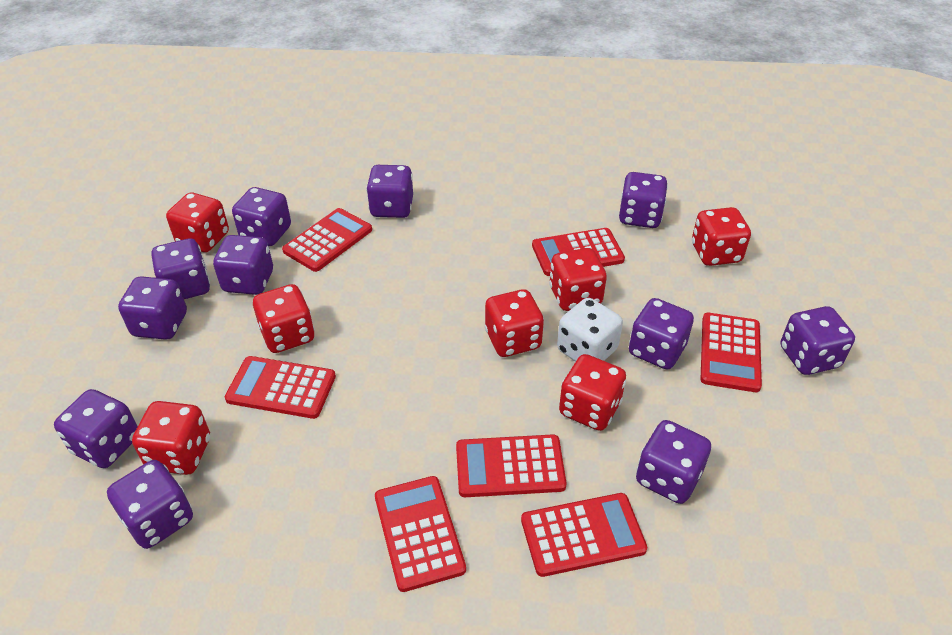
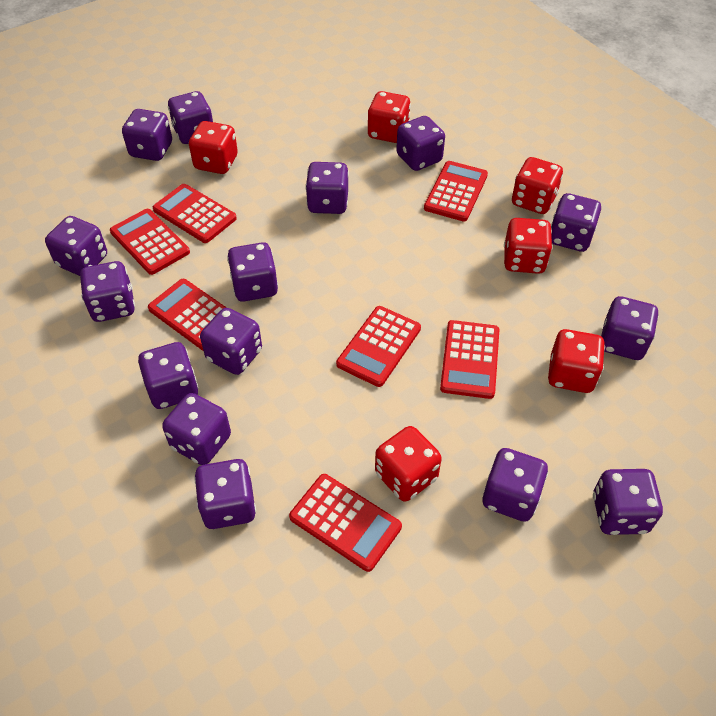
purple dice: [54,389,138,468] [107,460,193,549] [118,276,187,340] [151,239,210,299] [213,235,273,295] [232,187,291,246] [366,165,413,218] [619,172,668,228] [629,298,694,369] [636,420,711,504] [781,306,855,375] = 11 -> [45,216,107,276] [80,261,135,322] [122,109,172,161] [138,342,199,409] [162,393,231,465] [168,91,213,144] [194,459,256,529] [200,308,262,375] [227,242,278,301] [305,162,349,214] [396,116,445,171] [483,448,548,522] [551,193,601,252] [593,469,663,535] [601,296,659,360] = 15
red dice: [132,401,210,475] [166,193,229,252] [253,284,315,353] [485,289,544,357] [549,248,607,311] [559,354,626,431] [692,207,751,266] = 7 -> [189,121,238,174] [368,91,411,143] [375,426,442,502] [504,218,553,274] [512,157,563,214] [548,329,605,393] = 6
white dice: [557,298,623,362] = 1 -> none = 0

